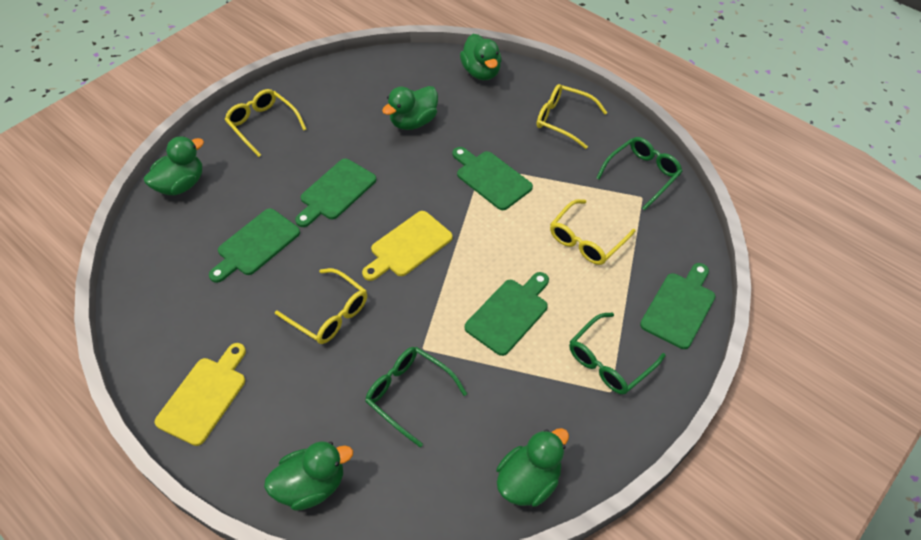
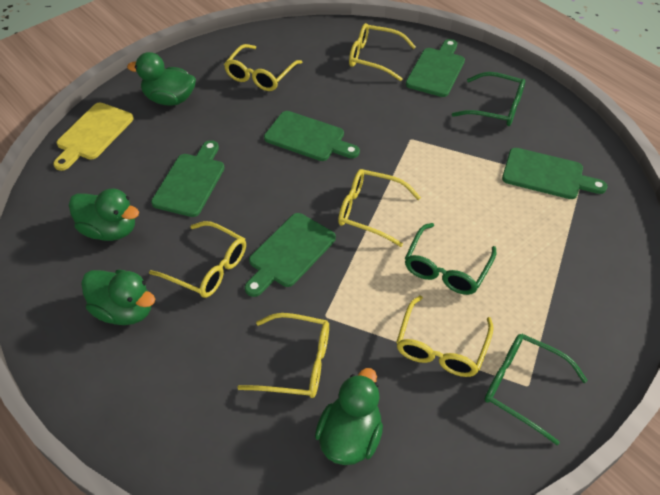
green duck: [144,136,204,195] [264,441,353,511] [382,86,438,130] [460,34,502,80] [497,428,569,507] = 5 -> [69,188,139,241] [81,269,156,325] [127,52,196,106] [315,368,383,465] = 4
yellow cutting board: [155,343,246,446] [362,211,453,281] = 2 -> [53,103,134,171] = 1
yellow glasses: [225,89,306,157] [275,268,367,344] [537,84,607,149] [550,199,636,265] = 4 -> [149,221,246,298] [224,44,302,91] [237,313,329,398] [338,169,421,247] [349,23,416,81] [396,295,494,377] = 6

